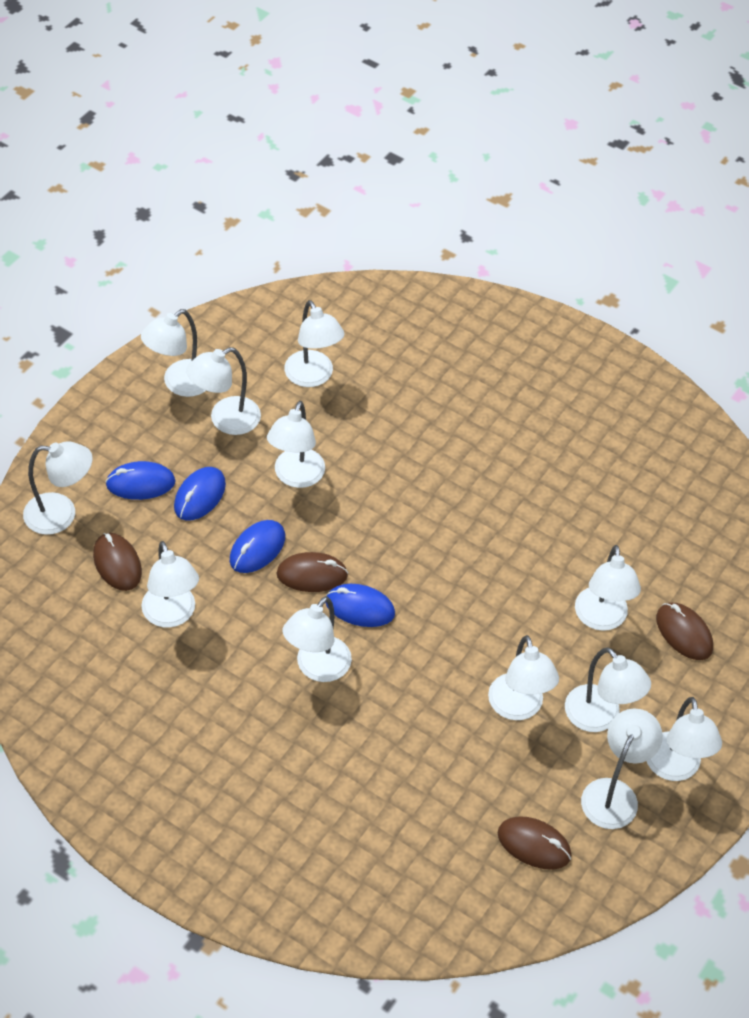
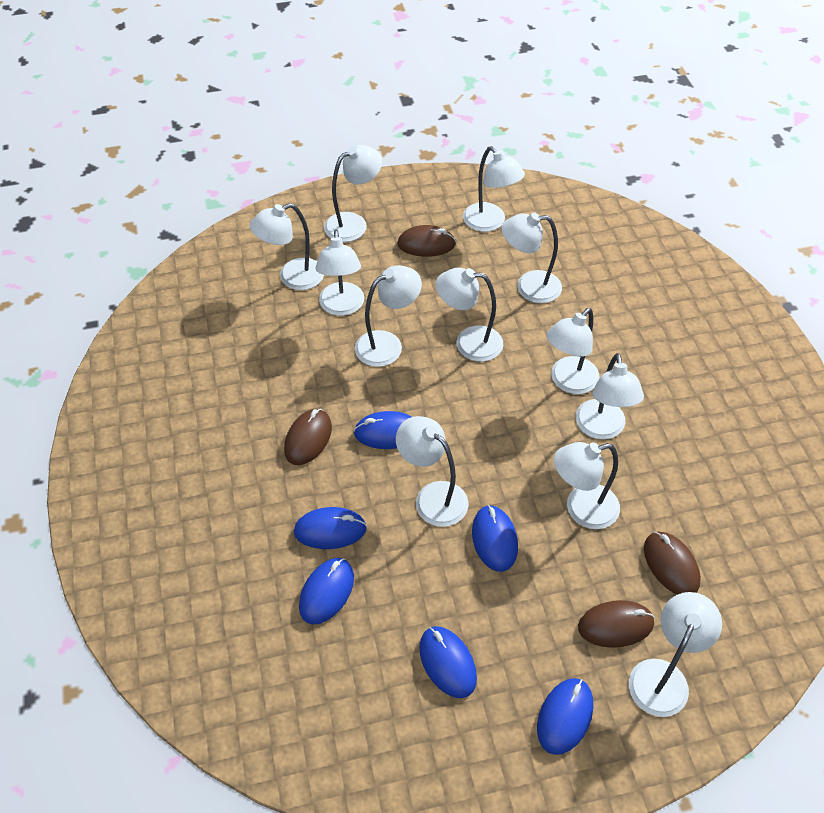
blue mouse: [105,461,176,500] [174,467,226,521] [230,520,285,573] [325,584,395,627] = 4 -> [294,507,367,549] [299,558,354,625] [354,411,411,449] [419,626,477,698] [472,505,518,572] [537,678,593,755] = 6

